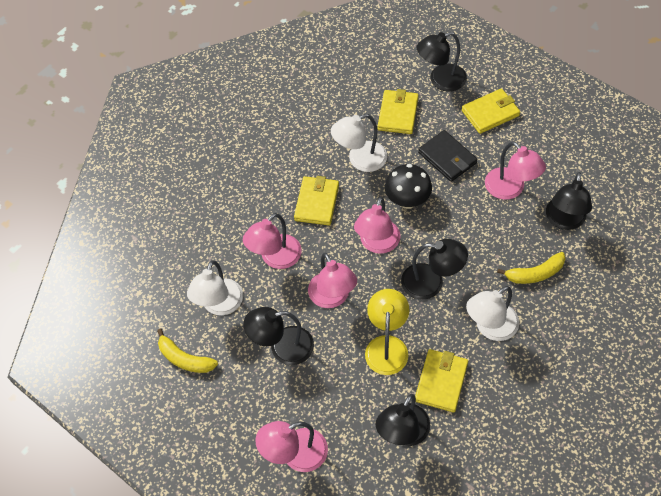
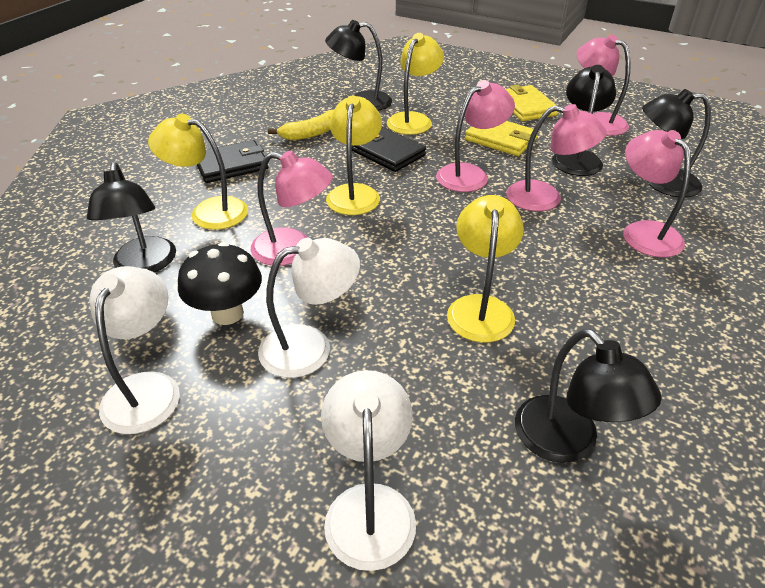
black wallet: [418,130,478,182] = 1 -> [197,140,268,183] [352,127,426,172] = 2
yellow banana: [157,329,218,373] [497,252,566,284] = 2 -> [268,109,335,140] = 1
yellow lamp: [365,289,409,375] = 1 -> [148,114,248,230] [326,95,382,215] [387,33,444,135] [447,195,524,343] = 4
yellow wallet: [294,176,339,225] [378,89,419,134] [415,349,468,412] [462,88,520,134] = 4 -> [465,121,538,156] [505,85,558,121] = 2

